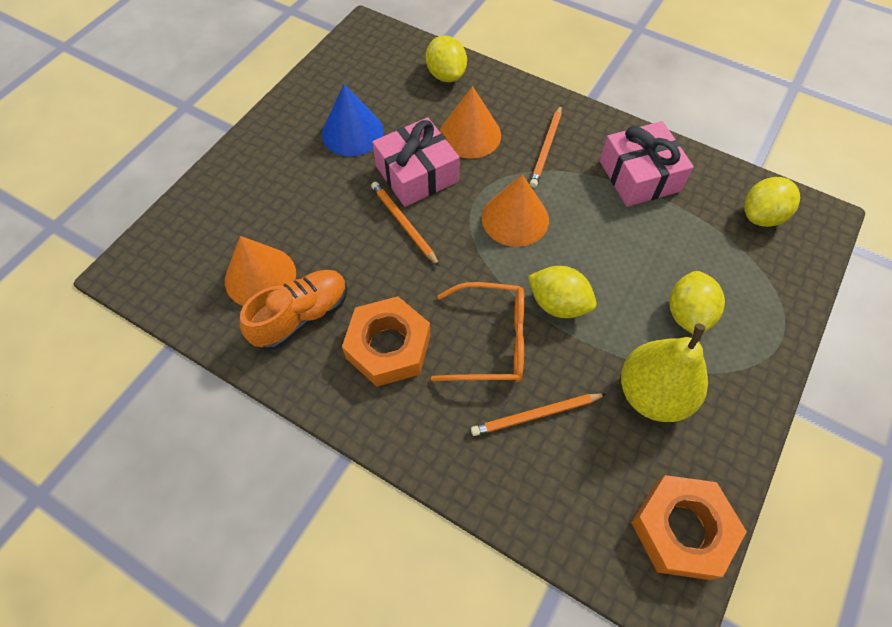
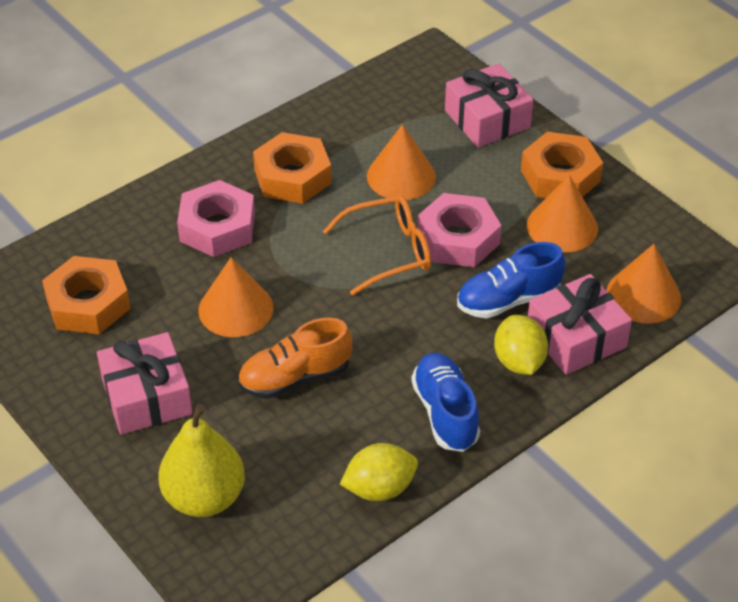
blue cone: [322,84,384,156] = 1 -> none = 0
blue shoe: none = 0 -> [411,353,480,452] [457,242,566,318] = 2
orange cone: [225,236,296,306] [440,86,501,159] [482,174,549,247] = 3 -> [198,257,273,337] [367,124,436,200] [527,175,598,252] [606,244,681,324] = 4
orange nut: [342,296,431,387] [631,475,747,580] = 2 -> [42,256,130,334] [253,132,332,204] [521,132,603,198] = 3
orange pencil: [371,182,440,266] [471,393,606,436] [530,105,562,188] = 3 -> none = 0
pink gift: [372,117,460,207] [600,121,694,207] = 2 -> [97,332,193,435] [445,63,533,147] [528,274,632,375] = 3
pink nut: none = 0 -> [177,180,255,257] [417,193,501,267] = 2
yellow lemon: [426,35,467,82] [528,266,597,318] [669,271,725,334] [744,177,800,227] = 4 -> [340,443,418,501] [494,315,548,375] = 2

